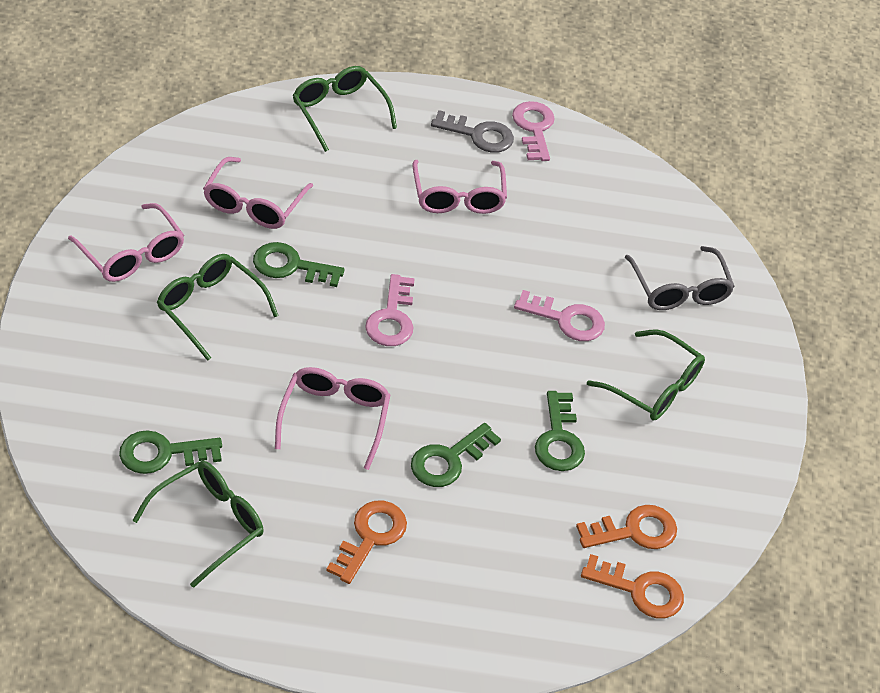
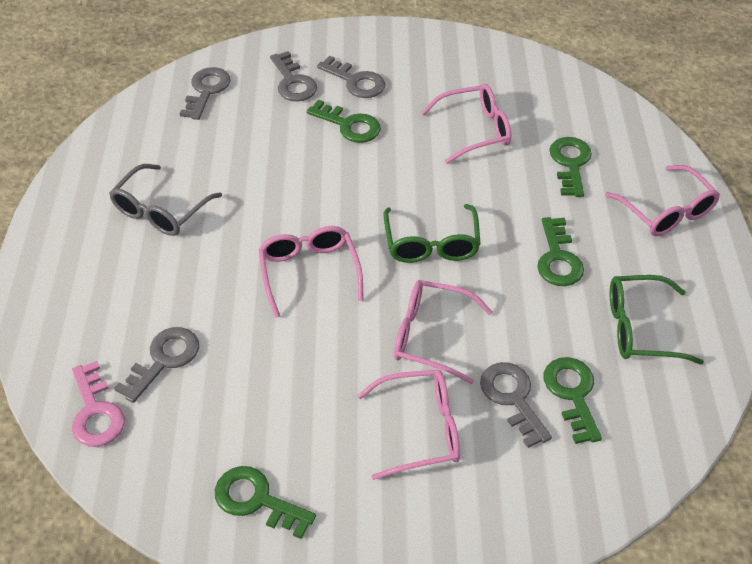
green glasses: [132,461,264,588] [157,254,279,361] [292,66,397,152] [587,329,705,421] = 4 -> [383,204,481,263] [610,275,704,365] = 2
green key: [119,430,222,474] [253,242,345,287] [411,423,501,487] [535,391,585,471] = 4 -> [215,466,316,539] [307,100,381,143] [537,217,584,286] [544,357,602,444] [549,137,592,197] = 5
grey key: [431,110,514,153] = 1 -> [114,327,199,403] [180,67,231,120] [270,51,317,101] [317,56,385,98] [480,362,552,448] = 5
orange key: [326,501,407,584] [576,505,677,549] [581,554,684,618] = 3 -> none = 0
pink glasses: [68,203,184,282] [203,157,313,229] [275,367,390,470] [412,160,507,214] = 4 -> [258,226,363,318] [357,370,460,480] [394,280,493,384] [421,84,511,164] [605,165,720,236] = 5
pink key: [365,274,415,346] [512,101,555,161] [514,290,605,341] = 3 -> [72,361,125,447] = 1

